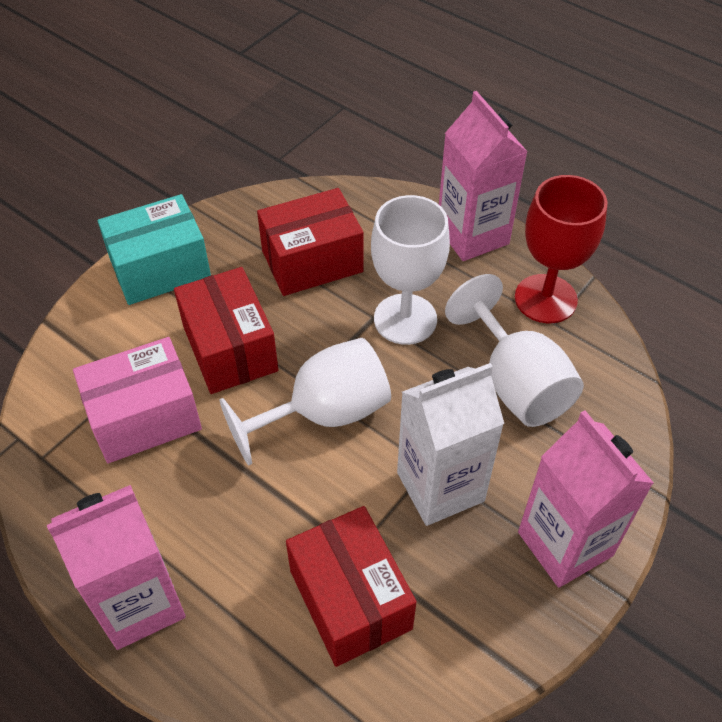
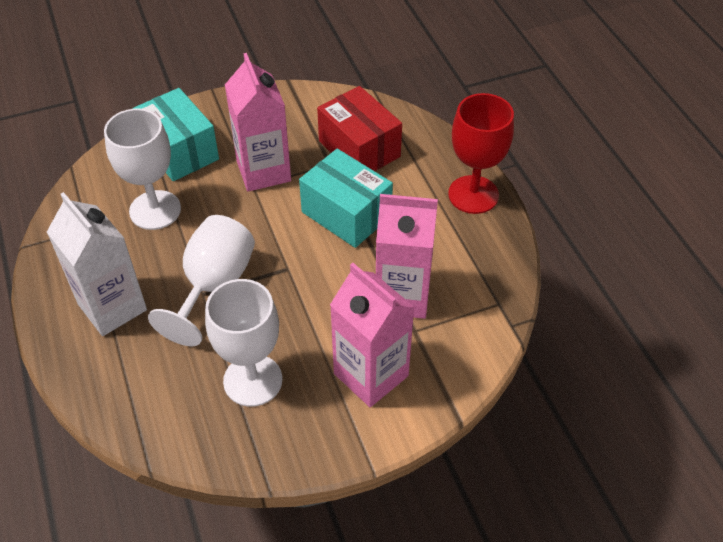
pink box: [73,337,202,463] = 1 -> none = 0
red box: [174,267,278,394] [257,188,364,296] [286,506,417,667] = 3 -> [317,86,402,171] = 1
turquoise box: [98,194,211,305] = 1 -> [132,88,219,181] [299,149,393,248] = 2

